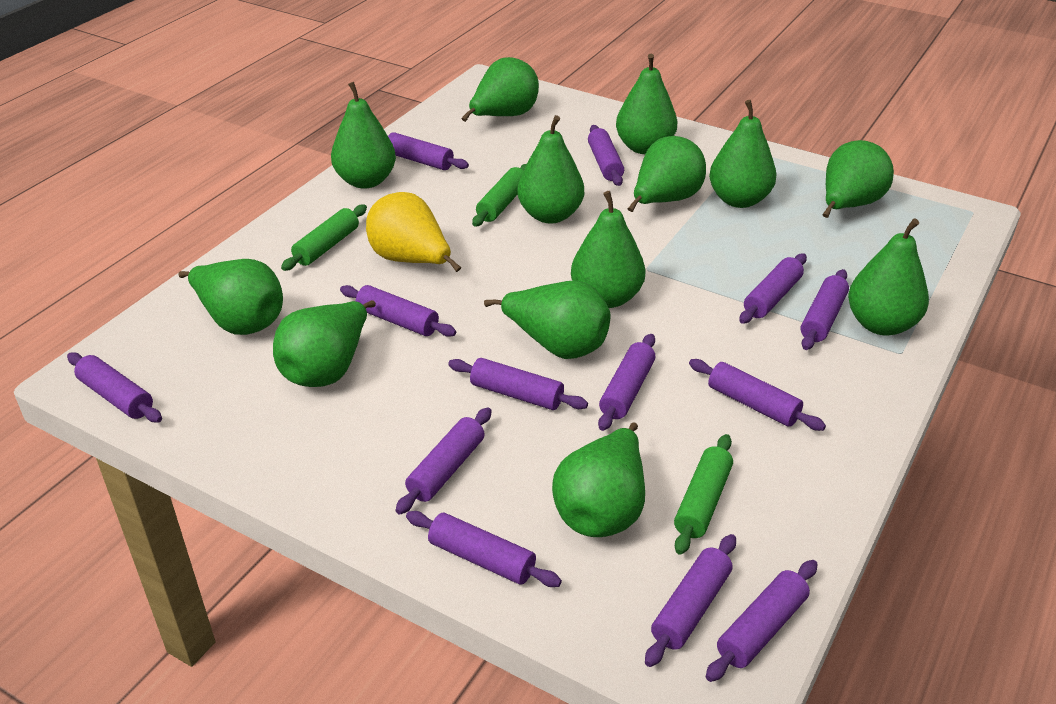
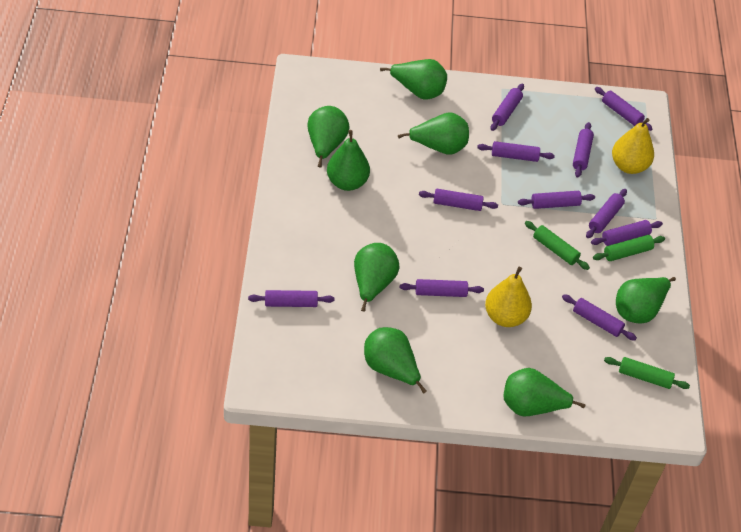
green pear: [178,259,283,335] [273,300,376,387] [331,82,396,189] [461,57,539,122] [484,280,610,359] [517,115,584,224] [552,422,645,537] [571,191,645,308] [616,54,677,154] [628,136,706,212] [709,100,777,208] [822,140,894,218] [848,218,929,335] = 13 -> [307,106,350,167] [327,130,370,191] [354,243,399,312] [364,327,427,394] [380,59,447,100] [398,112,469,155] [504,368,585,417] [616,277,676,323] = 8
purple rolling pin: [67,352,162,422] [340,285,456,337] [388,132,469,170] [396,407,492,515] [406,511,562,587] [448,358,588,410] [588,125,624,186] [598,334,655,431] [645,534,736,667] [689,359,826,431] [706,560,818,682] [739,253,807,324] [801,269,849,350] = 13 -> [248,290,334,307] [400,279,484,297] [419,189,498,211] [477,141,555,162] [490,83,524,131] [518,191,595,209] [562,294,637,341] [573,122,594,178] [586,189,627,238] [591,220,663,246] [595,87,652,131] = 11
yellow pear: [366,192,461,272] = 1 -> [485,267,532,327] [612,118,654,174] = 2

